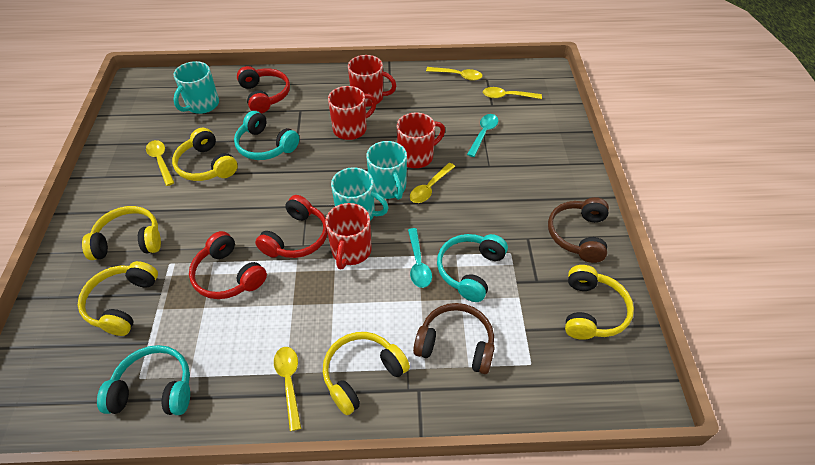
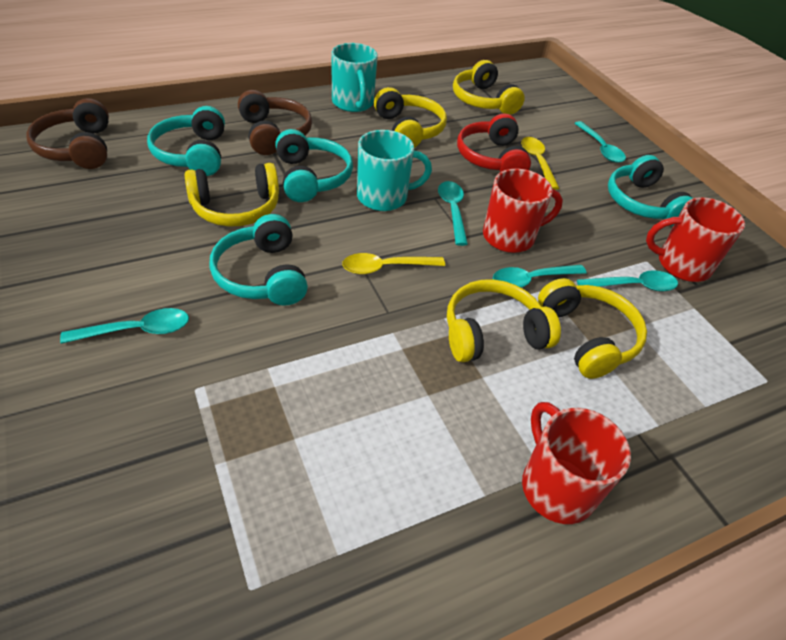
red headphones: [189,231,267,299] [237,66,290,113] [255,195,328,258] = 3 -> [457,113,531,172] = 1
red mug: [325,203,372,269] [328,86,377,140] [348,55,397,107] [397,112,445,168] = 4 -> [483,169,563,253] [522,402,631,524] [646,197,745,282] = 3
turquoise headphones: [97,345,190,415] [234,111,299,160] [437,234,508,302] = 3 -> [147,106,225,176] [209,214,308,306] [275,129,353,202] [608,155,693,226] = 4
turquoise mug: [173,61,219,114] [331,167,388,221] [366,141,407,200] = 3 -> [331,43,378,112] [357,130,432,211] = 2
turquoise spoon: [408,228,432,288] [467,114,498,157] = 2 -> [60,308,189,344] [438,181,468,246] [493,265,587,288] [574,121,626,163] [577,270,678,292] = 5
yellow spoon: [146,140,174,186] [274,347,301,431] [410,163,455,203] [426,67,482,81] [483,87,542,99] = 5 -> [342,253,445,274] [521,137,560,190] = 2

